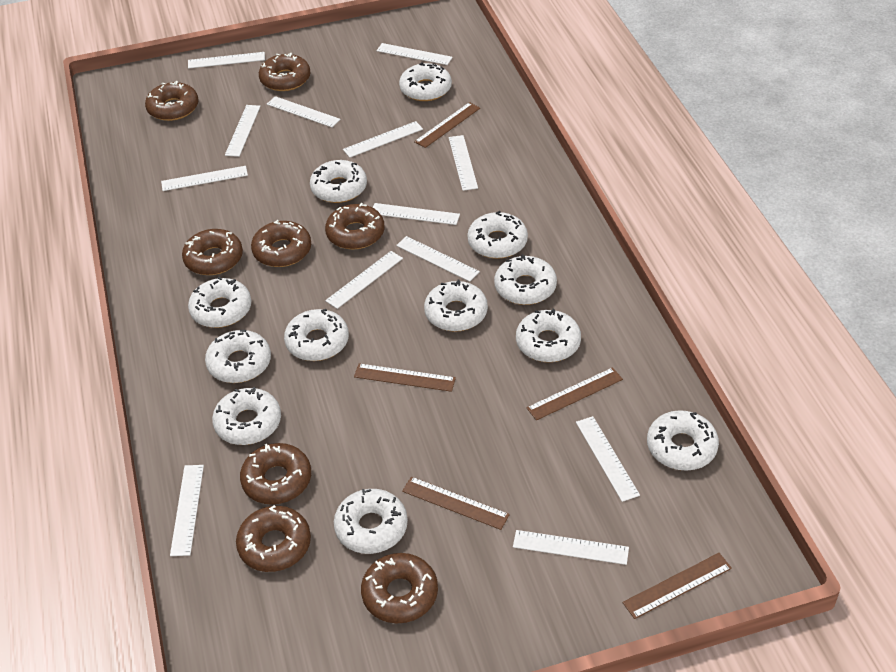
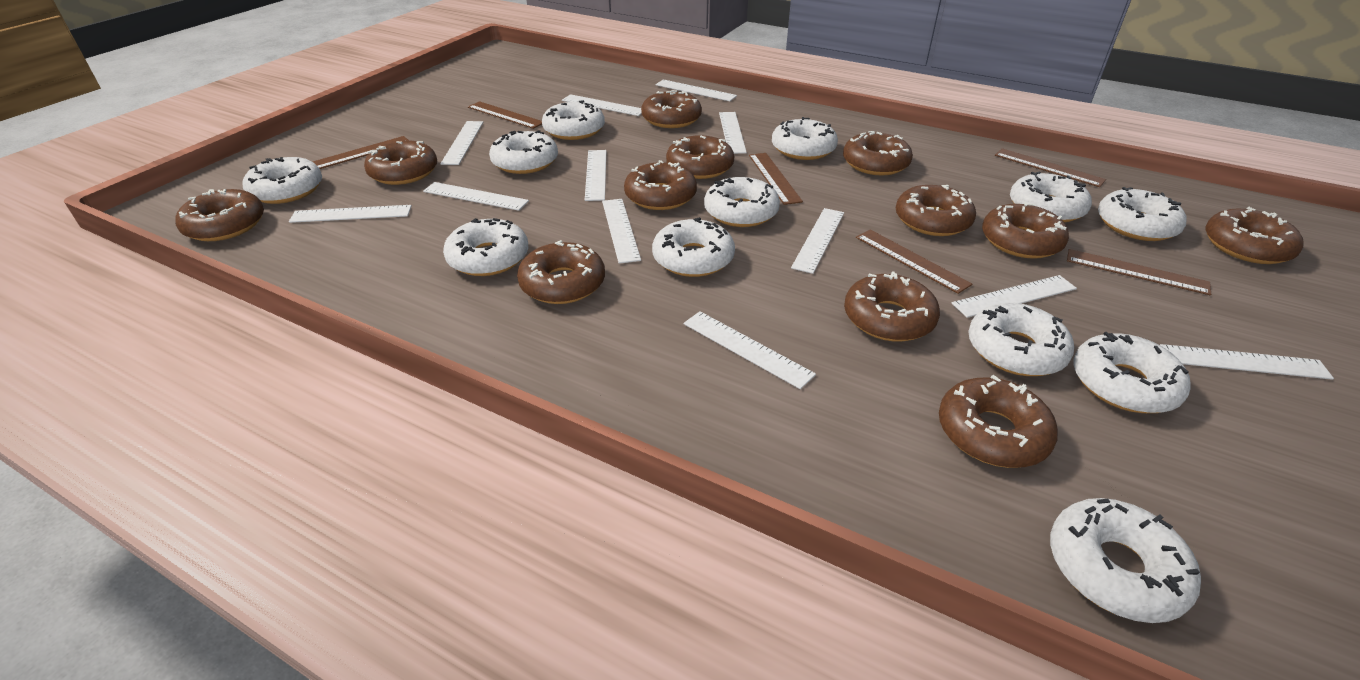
brown donut: [145,81,199,121] [182,229,243,275] [236,505,311,572] [240,443,311,505] [251,220,311,267] [259,53,310,91] [325,203,385,250] [361,553,438,623] = 8 -> [175,189,264,241] [364,141,437,185] [517,240,605,304] [624,160,697,210] [641,90,702,128] [666,135,734,179] [843,131,913,176] [844,271,940,342] [896,185,976,236] [939,375,1058,468] [982,202,1069,259] [1205,207,1304,264] = 12
brown ruler: [354,363,456,392] [402,477,510,530] [414,102,480,148] [526,367,623,420] [623,553,732,619] = 5 -> [313,136,409,169] [468,101,542,129] [749,153,803,205] [856,229,972,294] [995,148,1106,187] [1067,249,1211,295] = 6
white ruler: [161,166,248,191] [170,465,204,556] [188,52,265,69] [225,105,261,157] [267,96,341,127] [325,251,403,309] [343,121,423,158] [373,203,460,225] [376,43,453,65] [396,236,480,282] [449,135,478,191] [513,530,629,565] [576,416,640,502] = 13 -> [289,205,412,223] [423,182,529,211] [440,121,483,165] [562,94,642,116] [585,150,606,201] [602,199,641,264] [655,80,737,101] [684,311,816,389] [719,112,747,154] [791,208,844,274] [952,275,1077,318] [1160,344,1334,380] = 12

